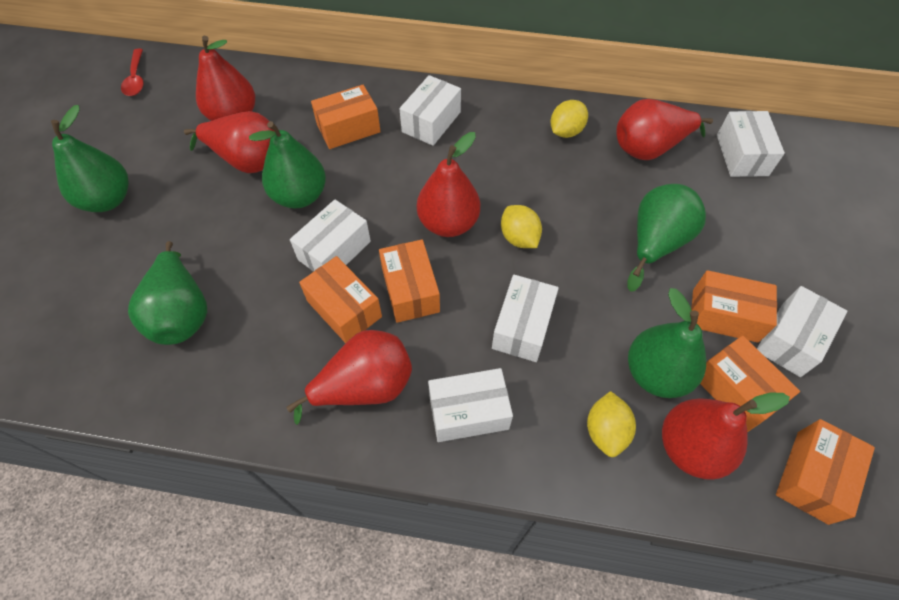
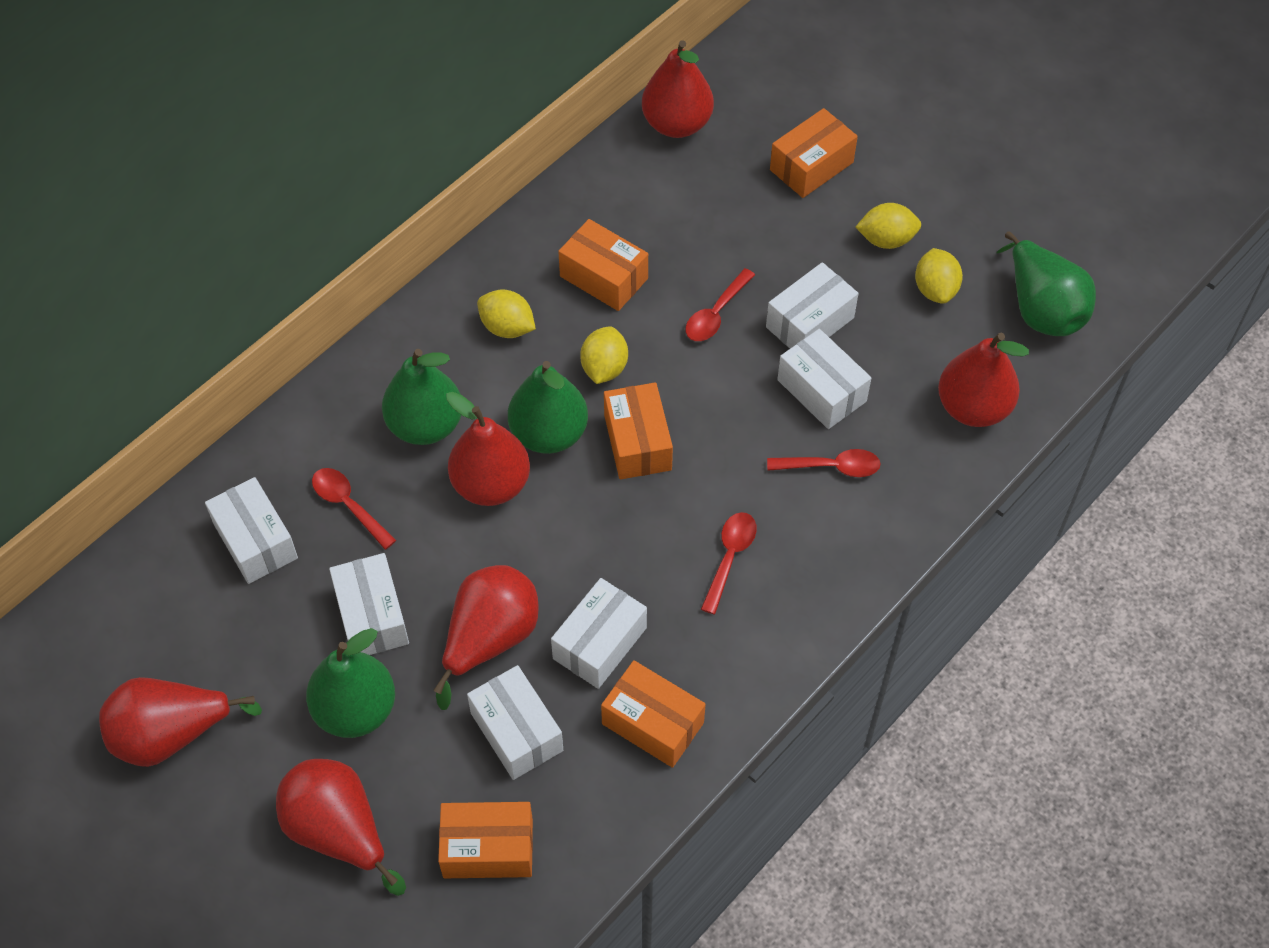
green pear: [51,105,129,212] [128,241,207,345] [249,121,326,208] [627,184,706,292] [628,288,706,398] = 5 -> [306,628,395,738] [382,349,461,445] [508,361,588,454] [996,231,1096,336] = 4
orange box: [299,256,382,343] [311,85,381,149] [379,240,440,323] [691,270,777,343] [700,336,800,432] [776,419,875,525] = 6 -> [438,802,533,878] [558,219,648,311] [601,660,706,768] [604,382,673,479] [770,108,858,198] = 5
red spoon: [121,49,144,96] = 1 -> [312,468,396,550] [685,268,755,341] [701,512,757,614] [767,449,881,477] = 4
yellow lemon: [501,205,542,248] [550,100,588,138] [587,391,636,457] = 3 -> [477,290,536,338] [580,326,628,384] [856,203,921,249] [915,248,963,304] = 4

